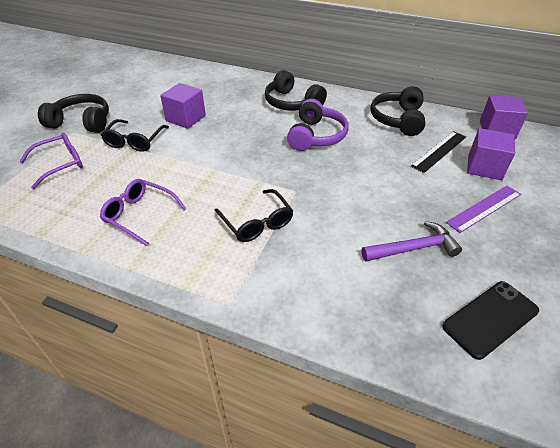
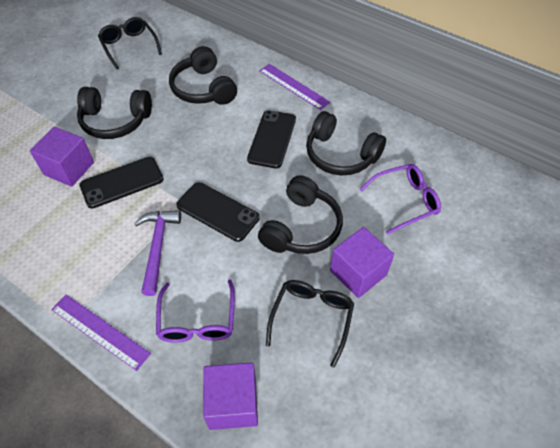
black headphones: [38,94,109,133] [265,70,327,111] [370,86,425,136] = 3 -> [77,87,152,139] [169,46,237,105] [258,175,343,254] [306,111,386,175] = 4
black phone: [442,281,539,360] = 1 -> [79,157,163,209] [176,182,260,242] [247,110,296,169] = 3
black ruler: [411,131,466,173] = 1 -> none = 0
purple headphones: [287,99,349,151] = 1 -> none = 0
purple ruler: [446,186,521,233] = 1 -> [51,295,151,371] [259,64,330,110] = 2

